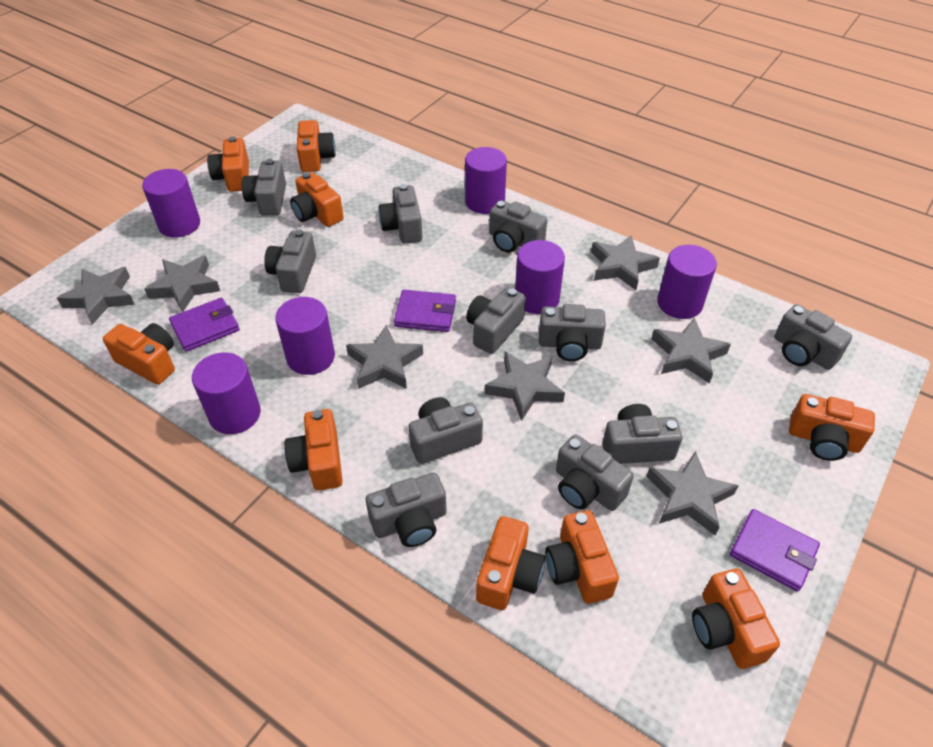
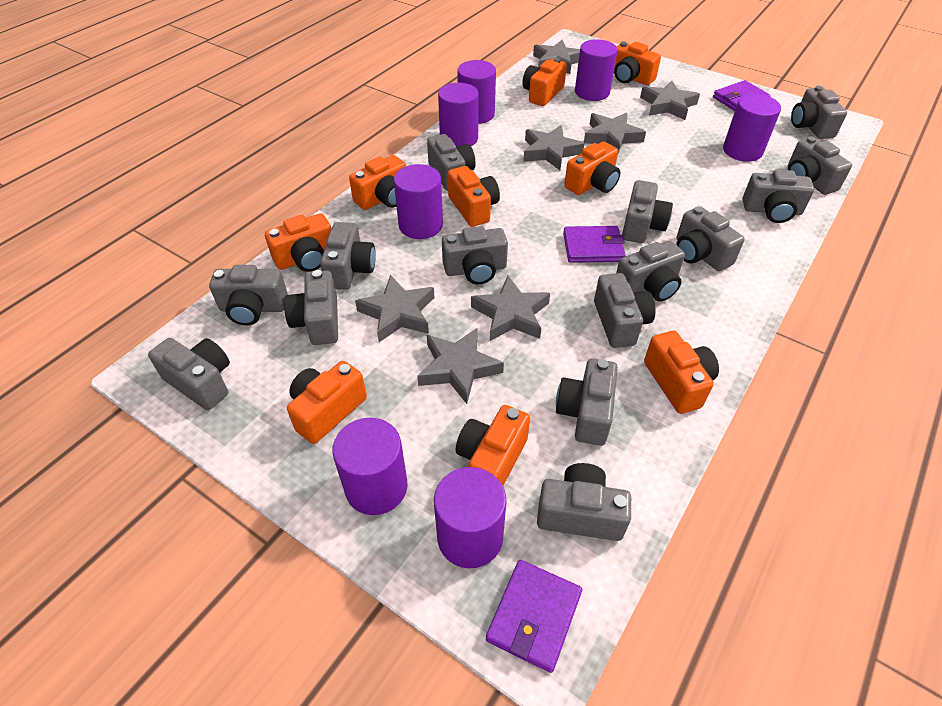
grey camera: [242,159,286,216] [264,230,316,293] [366,473,446,547] [379,184,422,243] [408,397,483,464] [466,287,526,354] [489,200,547,252] [539,304,606,361] [556,435,634,511] [602,404,682,464] [775,304,852,370] = 11 -> [148,338,230,410] [209,265,288,326] [284,270,338,345] [320,222,376,290] [427,134,476,191] [442,226,508,284] [537,463,631,541] [556,358,618,446] [594,273,656,348] [616,241,685,302] [622,180,673,243] [676,206,745,271] [743,170,814,223] [788,137,852,195] [791,86,847,139] = 15
purple cylinder: [142,169,200,238] [192,353,261,434] [275,297,335,375] [465,147,507,214] [515,240,565,314] [657,245,717,319] = 6 -> [332,418,407,515] [394,164,443,239] [434,467,507,568] [438,83,479,146] [457,60,496,124] [575,39,618,101] [723,94,781,162] = 7

